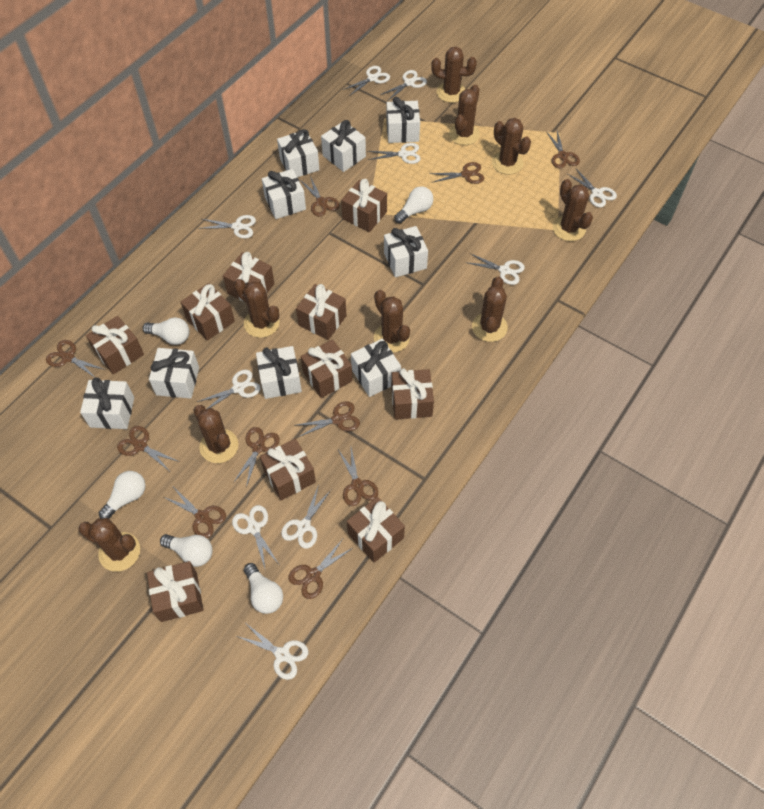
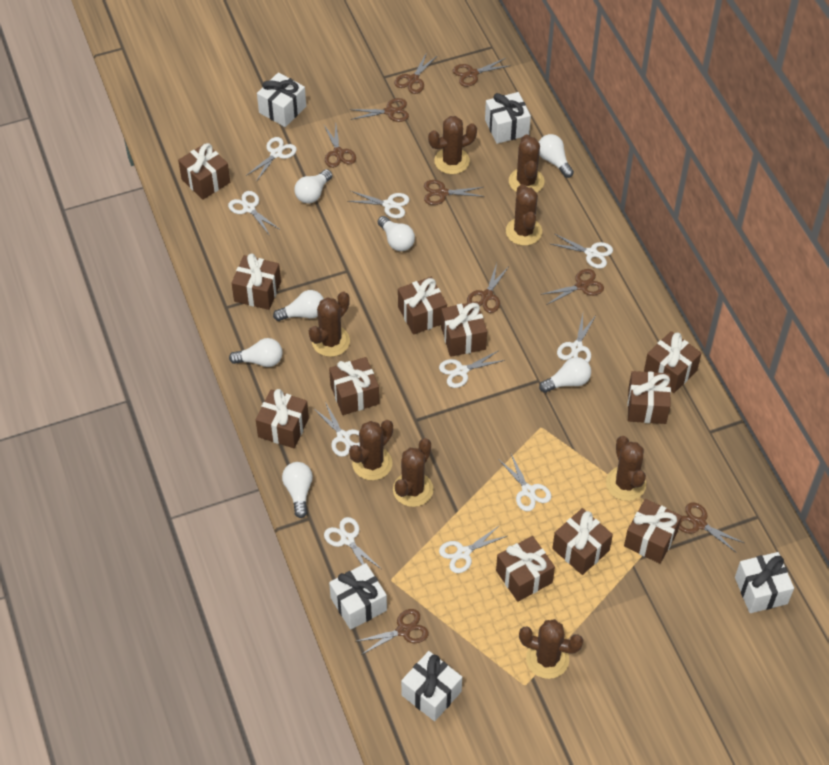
brown cactus: [78,518,140,572] [193,405,238,463] [234,279,279,338] [374,290,410,353] [431,47,477,103] [449,85,480,145] [472,276,508,342] [492,118,531,174] [553,179,593,241] = 9 -> [309,292,350,357] [349,420,393,480] [393,438,433,507] [428,116,477,174] [506,184,542,246] [509,134,544,193] [519,619,583,679] [606,436,646,501] = 8
brown gift: [86,316,144,374] [147,561,203,622] [180,283,235,341] [223,252,275,301] [260,439,316,500] [296,284,347,340] [301,339,353,398] [341,179,387,232] [347,497,405,563] [391,368,434,420] = 10 -> [178,143,230,200] [231,253,281,310] [256,389,309,448] [329,357,379,415] [398,277,447,335] [441,301,487,357] [496,536,555,602] [552,508,613,575] [624,499,682,564] [628,371,671,424] [644,331,701,393] = 11
brown scissors: [46,340,106,378] [117,426,179,471] [164,488,226,538] [233,427,280,487] [288,539,354,599] [297,402,360,437] [300,176,340,217] [337,447,378,506] [429,162,484,184] [546,131,580,169] = 10 -> [324,125,356,168] [350,98,409,122] [355,609,429,655] [394,52,438,94] [424,180,484,205] [453,58,511,87] [467,263,509,313] [540,269,604,305] [679,502,744,553] = 9
white gift: [80,378,134,429] [149,348,199,399] [256,346,302,399] [262,169,306,219] [277,129,319,177] [321,120,366,172] [351,339,401,397] [384,226,428,277] [386,97,420,143] = 9 -> [257,72,306,127] [329,563,387,630] [401,651,462,721] [485,92,531,144] [735,552,794,613] = 5
white light bulb: [99,471,145,519] [143,317,189,345] [160,534,213,567] [244,563,283,614] [394,186,433,223] = 5 -> [229,338,282,367] [273,290,324,321] [282,462,313,518] [295,169,332,203] [378,216,415,251] [539,134,574,178] [539,357,591,393] = 7

